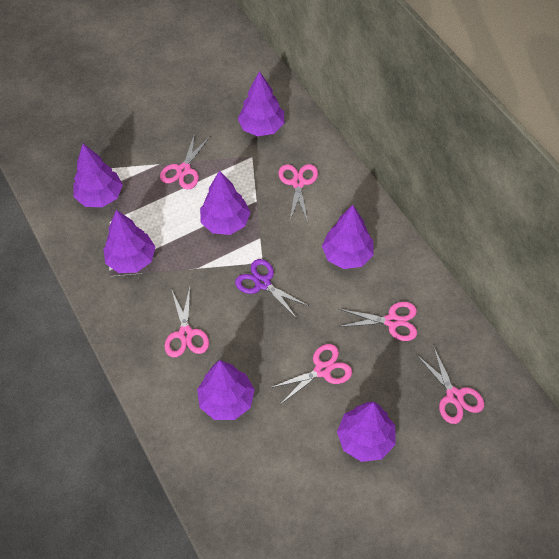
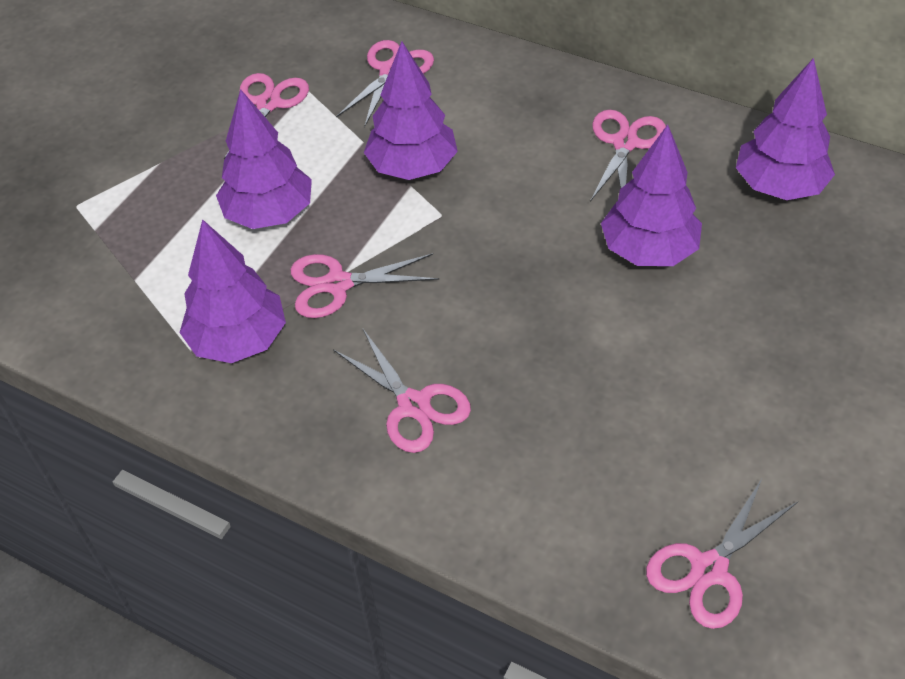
purple scissors: [235,259,309,317] = 1 -> none = 0
purple tree: [74,144,123,207] [103,210,155,273] [197,360,255,420] [200,170,251,235] [238,71,284,136] [322,205,374,269] [337,402,395,462] = 7 -> [179,219,286,363] [216,89,312,229] [364,41,458,180] [601,124,702,266] [736,58,835,200] = 5

